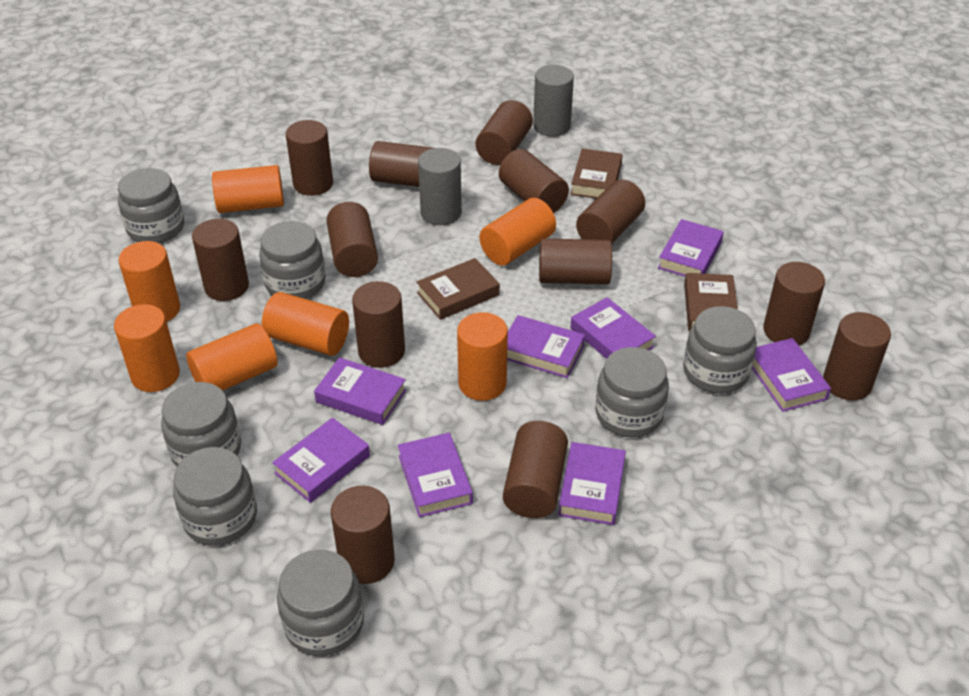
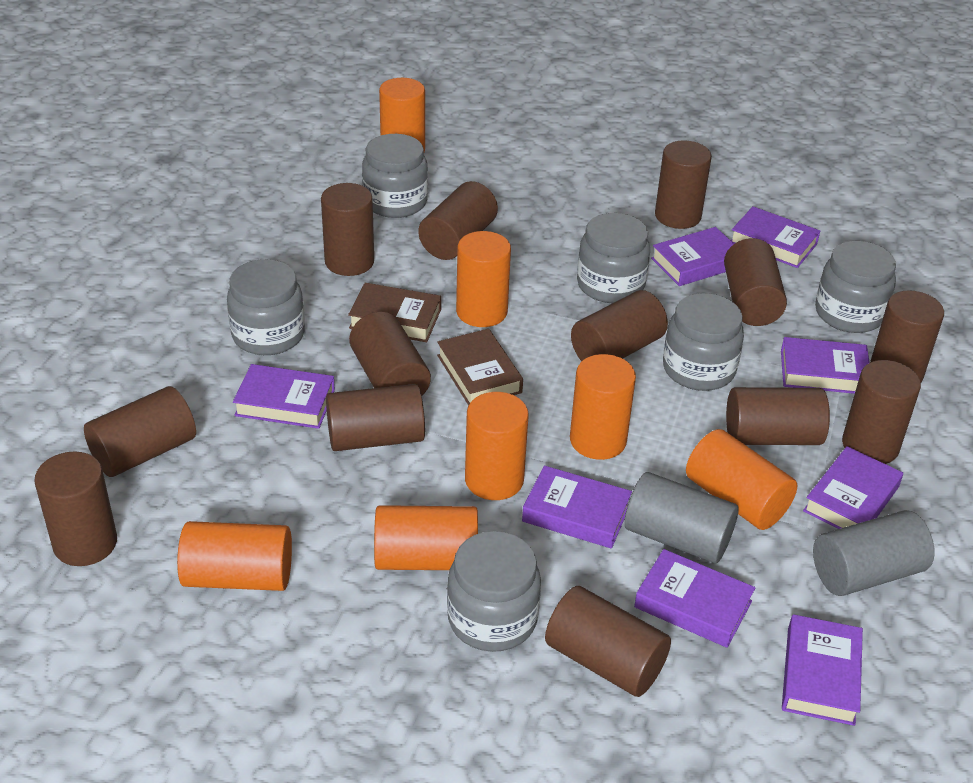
brown book: [416,258,500,320] [571,148,623,199] [684,273,738,331] = 3 -> [348,283,441,342] [437,329,523,406] = 2
grey jar: [118,168,184,243] [161,382,241,466] [173,447,257,546] [259,221,325,299] [277,549,364,656] [596,347,669,438] [683,306,757,393] = 7 -> [227,259,305,355] [362,134,428,218] [447,531,541,652] [577,213,650,303] [663,293,744,391] [815,241,896,333] = 6

